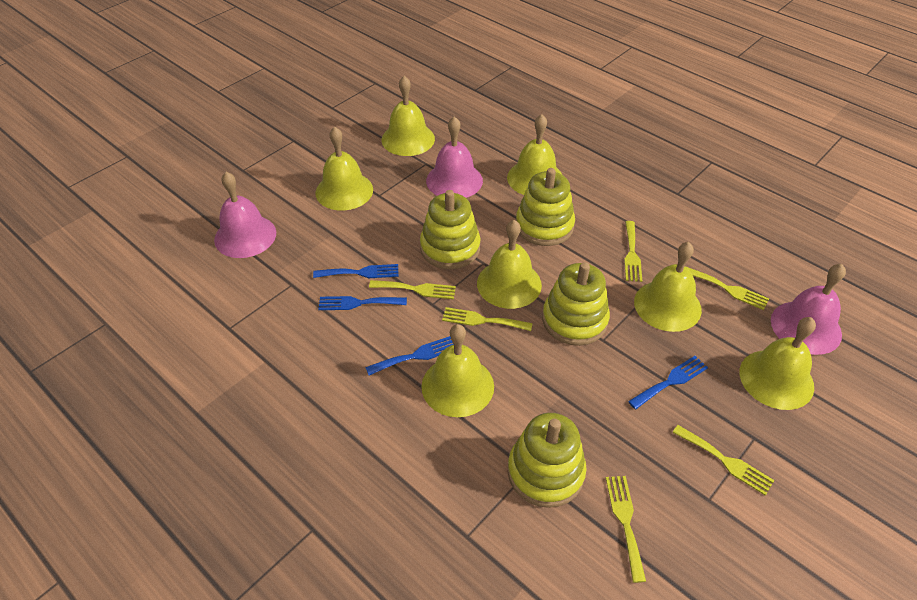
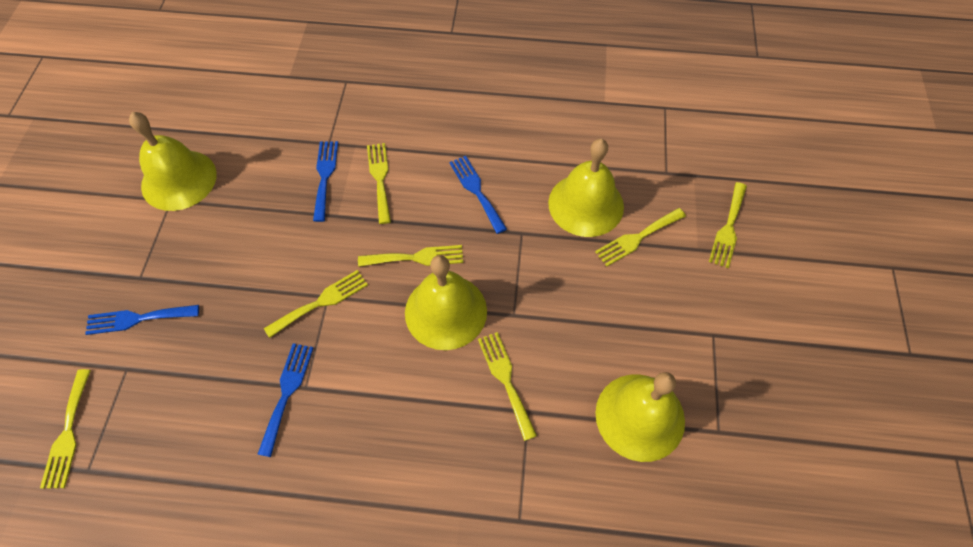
pink bell: [214,172,276,258] [426,116,483,198] [771,264,846,355] = 3 -> none = 0
yellow bell: [315,127,373,211] [381,76,435,156] [421,324,494,417] [477,220,542,309] [507,114,562,195] [634,242,702,332] [739,317,816,410] = 7 -> [129,112,217,211] [405,255,487,350] [548,139,624,237] [595,372,685,462] = 4
yellow fork: [369,280,456,299] [442,307,533,331] [606,476,646,583] [624,221,642,282] [672,425,775,496] [685,266,769,310] = 6 -> [40,369,91,489] [264,270,368,338] [358,245,463,267] [367,143,391,224] [478,332,537,441] [595,208,686,266] [709,182,747,268] = 7
yellow stacking toy: [420,190,480,269] [508,413,587,508] [516,168,575,246] [542,262,610,346] = 4 -> none = 0

